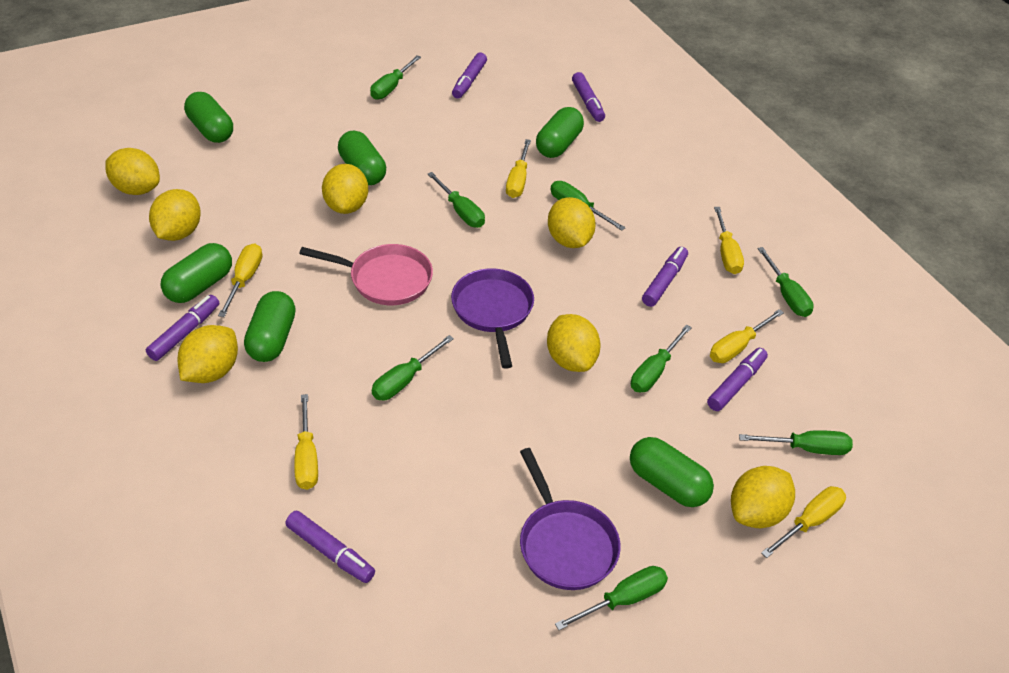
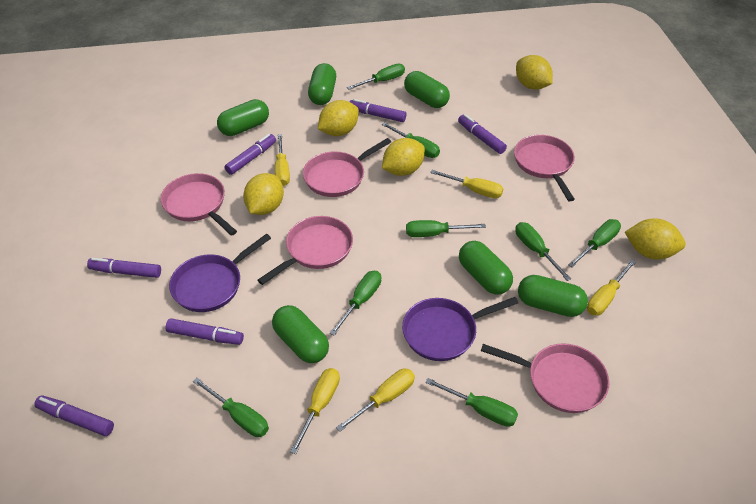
pink pan: [299,244,433,305] = 1 -> [161,173,237,236] [258,216,353,285] [303,138,391,197] [481,343,609,413] [514,135,575,202] = 5
yellow lemon: [105,148,160,195] [149,189,201,241] [177,325,238,383] [322,164,368,214] [547,314,601,372] [548,197,596,248] [731,466,795,528] = 7 -> [243,173,284,215] [318,100,359,136] [382,138,425,176] [516,55,553,89] [625,218,686,260] = 5
yellow screwdriver: [218,243,262,317] [294,394,318,490] [506,139,531,198] [710,309,784,363] [714,207,744,274] [761,486,846,558] = 6 -> [275,134,290,186] [290,368,340,454] [336,368,415,432] [430,170,503,198] [587,259,636,316] = 5

